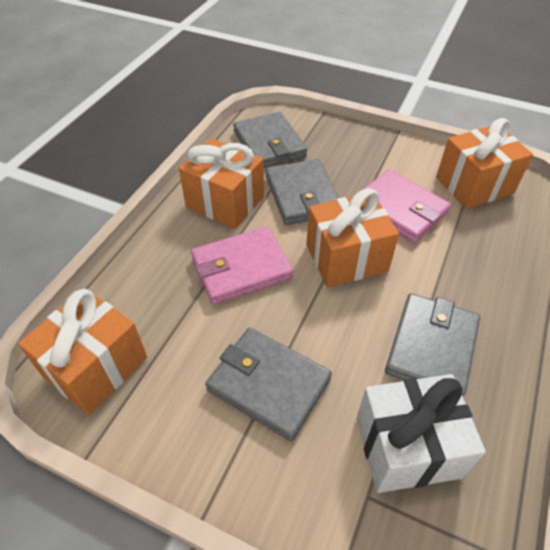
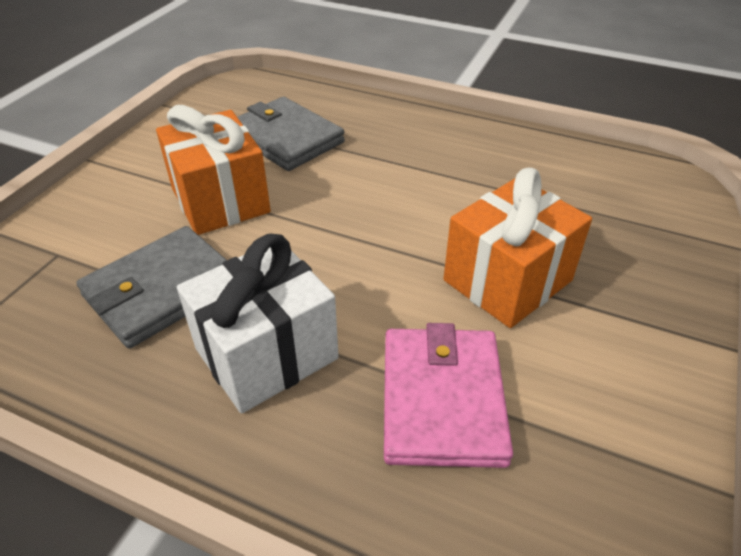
grey wallet: [205,328,332,441] [233,112,307,168] [266,159,339,225] [385,293,480,397] = 4 -> [76,226,227,348] [237,97,345,171] = 2
orange gift: [18,289,147,415] [179,139,264,229] [306,188,399,287] [436,118,533,209] = 4 -> [156,105,271,235] [443,168,592,328] = 2
pink wallet: [191,227,293,305] [362,170,451,243] = 2 -> [384,323,513,468] = 1

